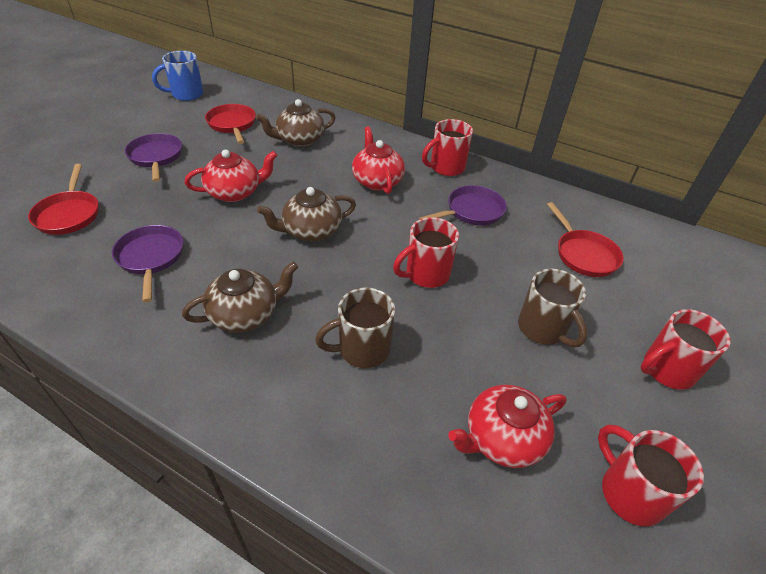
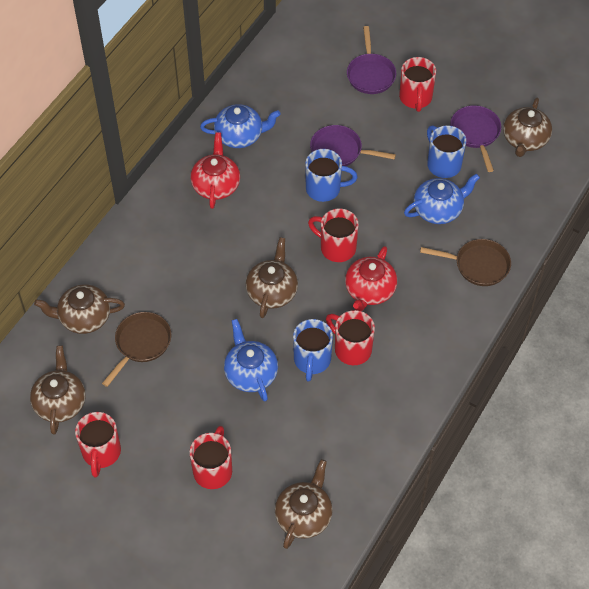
blue mug: [152,51,203,101] = 1 -> [293,319,333,382] [305,149,358,202] [427,125,466,178] = 3
blue teapot: none = 0 -> [200,104,281,148] [224,319,278,402] [404,173,480,224] = 3
brown mug: [315,288,395,368] [518,269,587,347] = 2 -> none = 0
brown pan: none = 0 -> [102,312,171,387] [420,239,511,286] = 2
brown teapot: [182,262,298,333] [256,99,336,147] [257,187,356,241] = 3 -> [30,345,86,435] [34,284,125,334] [246,237,298,318] [275,459,333,549] [503,98,552,157] = 5
red mug: [393,217,459,288] [422,119,473,176] [598,425,704,527] [640,309,731,390] = 4 -> [75,412,121,477] [189,426,232,489] [308,208,359,262] [326,310,375,365] [399,57,436,112] = 5
red pan: [28,164,98,235] [205,104,256,144] [547,202,624,277] = 3 -> none = 0
red teapot: [185,150,278,202] [352,126,405,194] [448,385,566,468] = 3 -> [191,132,240,209] [345,246,397,311] = 2

